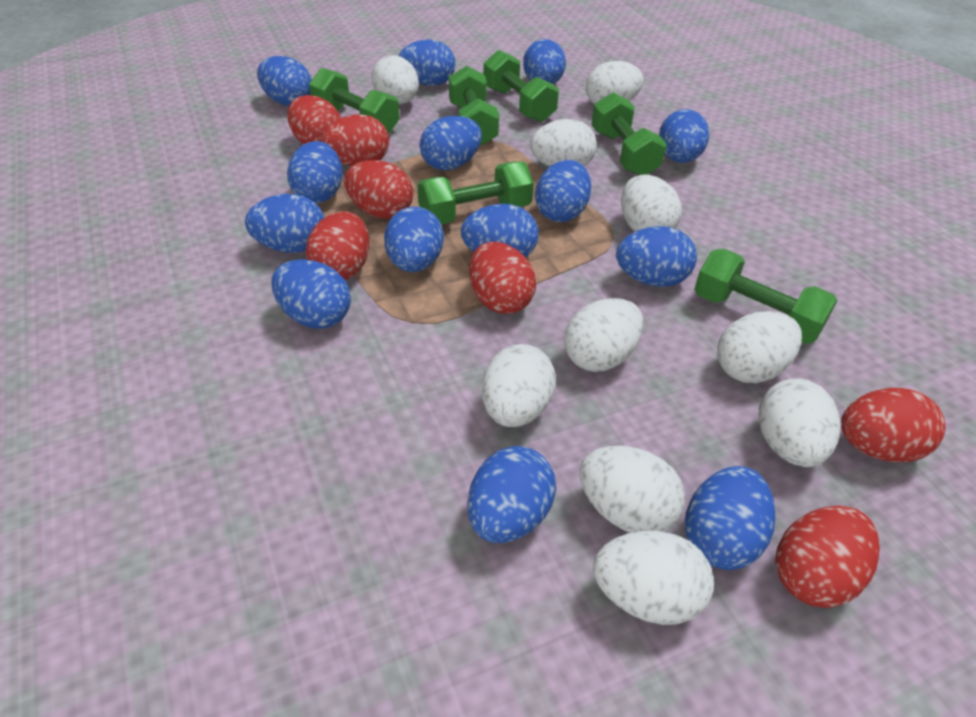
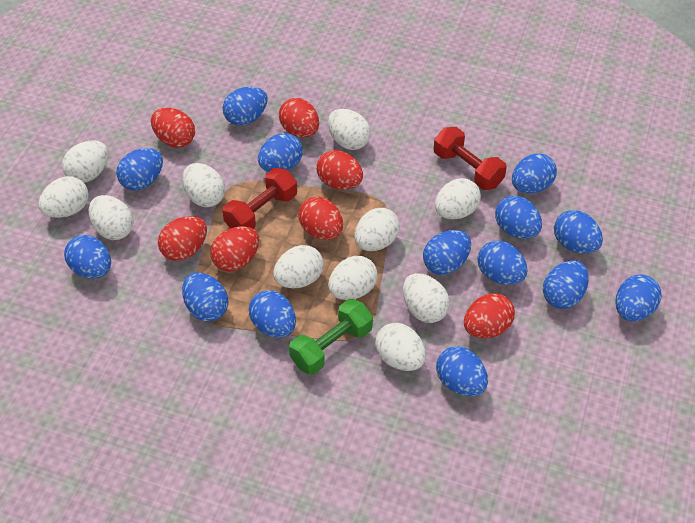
green dumbbell: [309,68,400,134] [417,161,534,224] [449,66,499,147] [483,50,559,122] [591,92,667,175] [694,249,837,344] = 6 -> [289,299,373,375] = 1
red dumbbell: none = 0 -> [222,168,297,229] [434,127,507,190] = 2
white egg: [371,55,419,104] [482,344,556,427] [530,119,597,167] [564,298,643,372] [579,446,685,533] [586,61,643,104] [593,531,714,625] [621,175,682,232] [717,311,802,383] [759,378,841,467] = 10 -> [39,176,89,218] [62,140,108,183] [89,195,134,240] [182,163,225,207] [273,245,324,288] [328,109,371,150] [328,256,377,300] [354,208,400,251] [375,323,426,371] [403,273,450,323] [435,178,481,219] = 11

